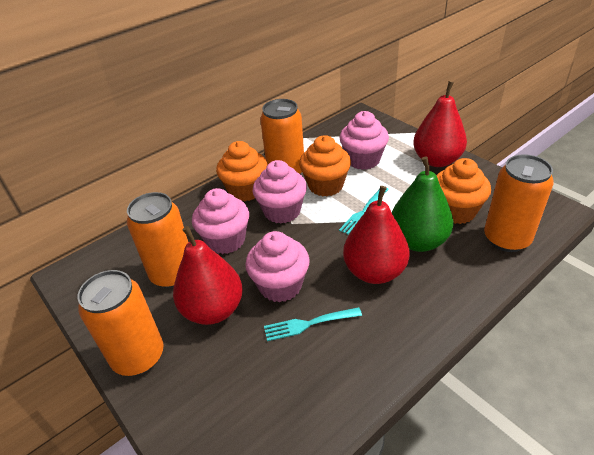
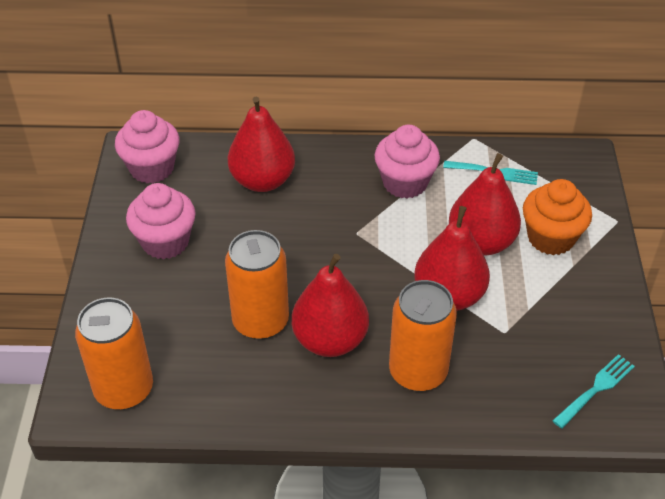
green pear: [392,156,453,252] = 1 -> none = 0
orange can: [78,270,164,376] [127,192,189,288] [260,99,304,174] [484,154,554,252] = 4 -> [75,298,153,410] [225,230,289,340] [389,280,457,392] = 3
orange cupcake: [216,141,268,201] [299,135,351,196] [436,158,491,224] = 3 -> [523,179,592,255] = 1
pink cupcake: [192,188,249,254] [245,231,310,302] [252,160,307,224] [340,111,389,170] = 4 -> [115,110,180,184] [126,183,196,259] [374,125,440,199] = 3
red pear: [173,226,243,325] [343,186,410,284] [413,81,467,167] = 3 -> [228,96,295,192] [292,254,369,357] [414,206,490,311] [449,153,521,256] = 4

